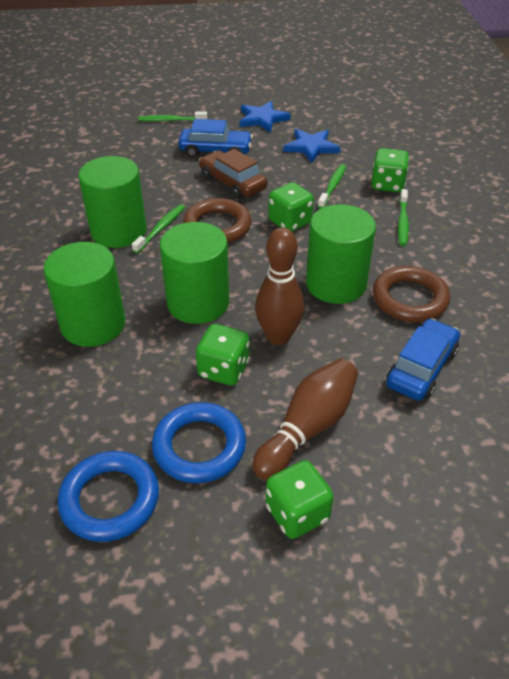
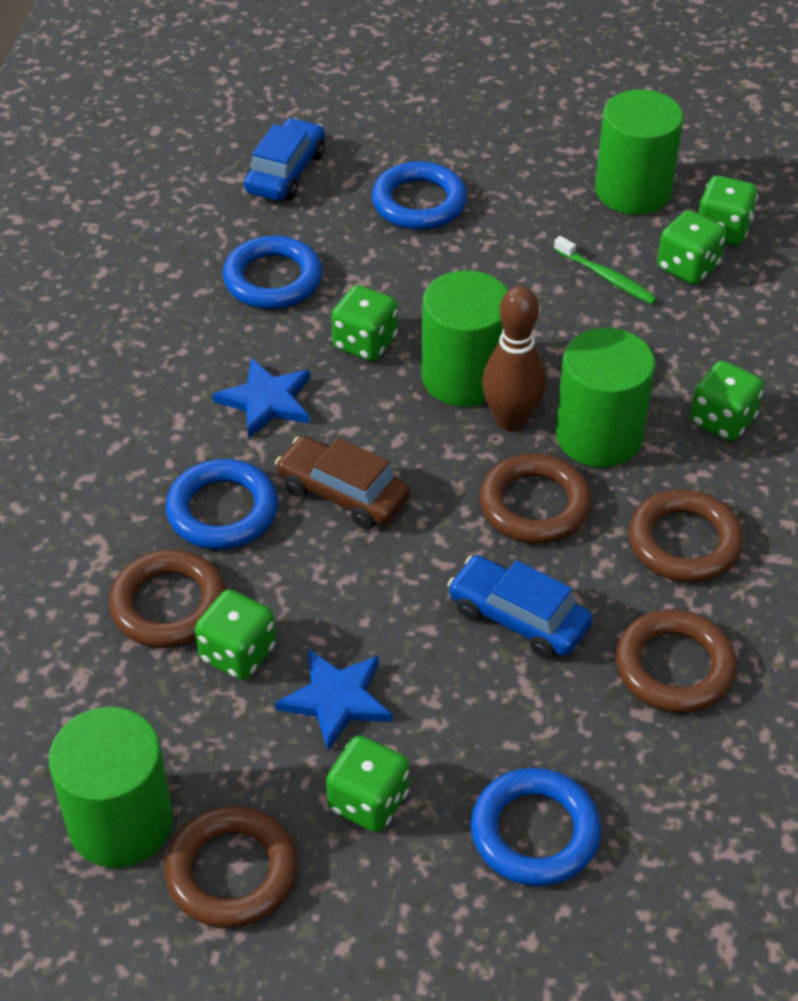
blue ring: [58,451,159,542] [152,402,246,483] = 2 -> [165,459,278,550] [223,235,322,309] [372,161,467,230] [471,768,601,886] = 4
brown bowling pin: [252,358,358,480] [255,227,304,345] = 2 -> [482,286,546,432] = 1
brown ring: [183,198,251,243] [373,266,450,322] = 2 -> [109,550,226,648] [165,806,298,928] [480,453,592,544] [616,609,737,713] [629,489,744,583] = 5
green dice: [196,324,250,386] [266,460,334,539] [268,182,314,231] [371,148,409,192] = 4 -> [195,589,276,680] [326,735,409,832] [331,285,398,361] [657,210,726,284] [690,361,764,441] [698,176,758,245] = 6
green toothbrush: [132,204,185,253] [138,112,207,121] [318,164,346,209] [398,189,409,246] = 4 -> [554,236,657,304] = 1

